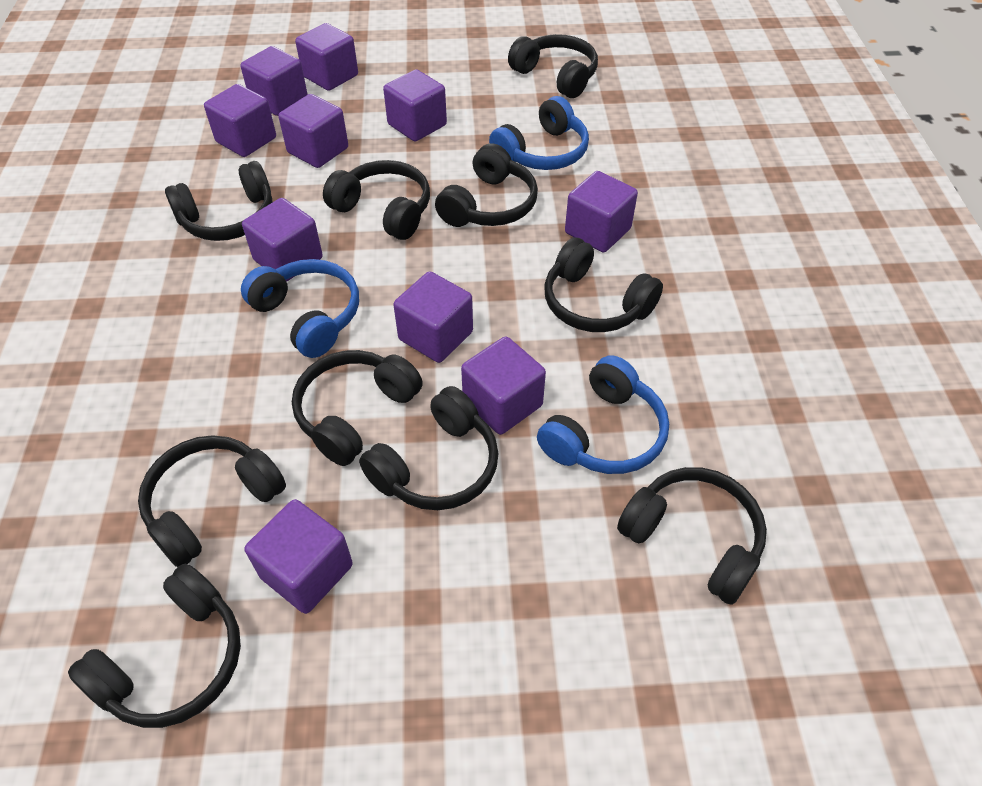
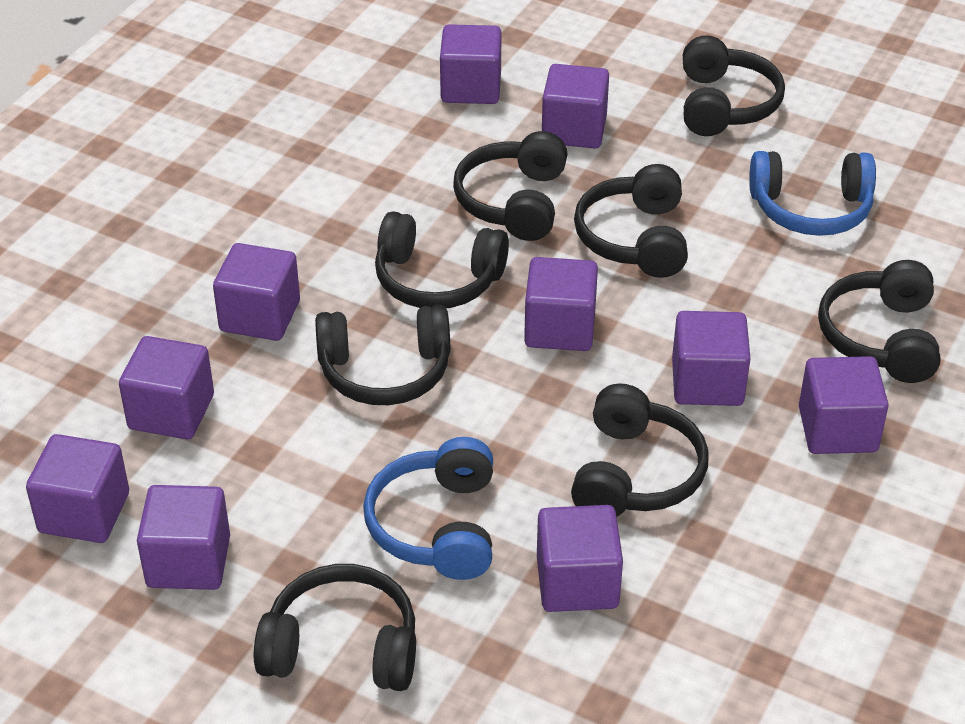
black headphones: [68,564,241,728] [138,435,286,567] [165,161,272,241] [292,350,423,466] [323,160,430,240] [359,386,498,510] [435,143,538,227] [508,34,598,98] [544,237,663,332] [617,467,767,605] = 10 -> [254,564,416,691] [315,305,450,405] [375,211,509,308] [453,131,568,241] [571,383,709,517] [574,164,688,278] [683,35,785,136] [818,260,941,383] = 8
blue headphones: [241,259,359,358] [489,96,589,170] [537,355,669,474] = 3 -> [363,437,493,580] [749,151,876,236] = 2

